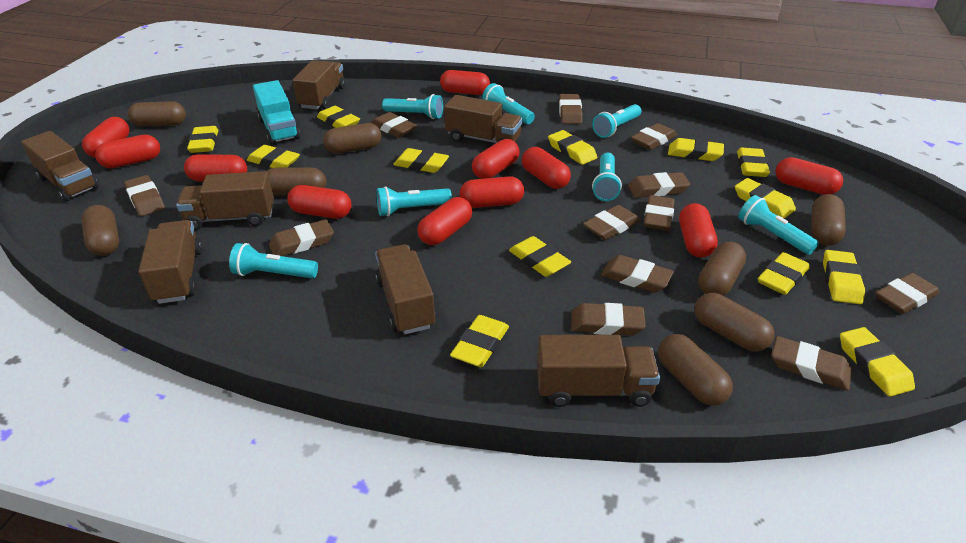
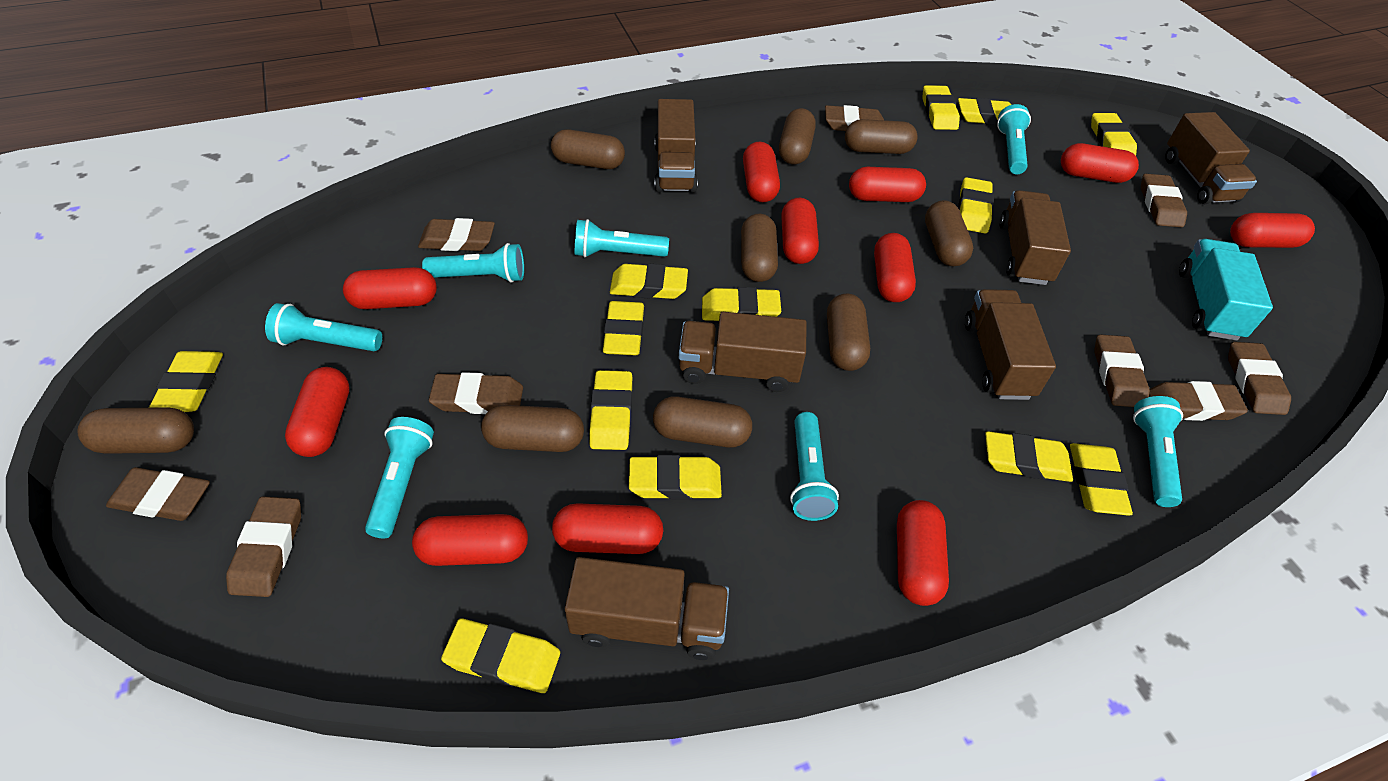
brown capsule: [82,205,119,256] [128,101,186,127] [267,168,326,195] [323,123,381,154] [658,334,733,406] [694,293,774,352] [698,242,746,296] [811,194,846,246] = 8 -> [77,407,194,454] [481,405,584,452] [551,129,625,169] [653,396,752,447] [741,214,778,282] [779,108,816,165] [827,294,870,371] [845,119,918,154] [925,200,973,266] = 9
brown eraser: [124,175,165,216] [269,219,334,256] [372,112,417,138] [559,94,583,124] [571,303,646,336] [583,205,640,240] [601,255,674,293] [628,172,690,198] [631,123,677,150] [643,195,675,231] [771,336,852,391] [876,273,939,314] = 12 -> [106,467,210,521] [226,496,301,597] [418,218,495,251] [429,372,523,414] [825,105,884,131] [1094,334,1150,407] [1141,174,1187,227] [1149,381,1248,421] [1228,342,1291,415] = 9
brown truck: [21,131,99,201] [138,220,203,304] [176,171,274,230] [293,60,346,109] [375,244,436,335] [444,95,523,143] [537,335,660,407] = 7 -> [565,557,729,660] [655,99,698,193] [679,312,807,392] [965,289,1056,400] [999,190,1071,285] [1165,112,1257,204] = 6

